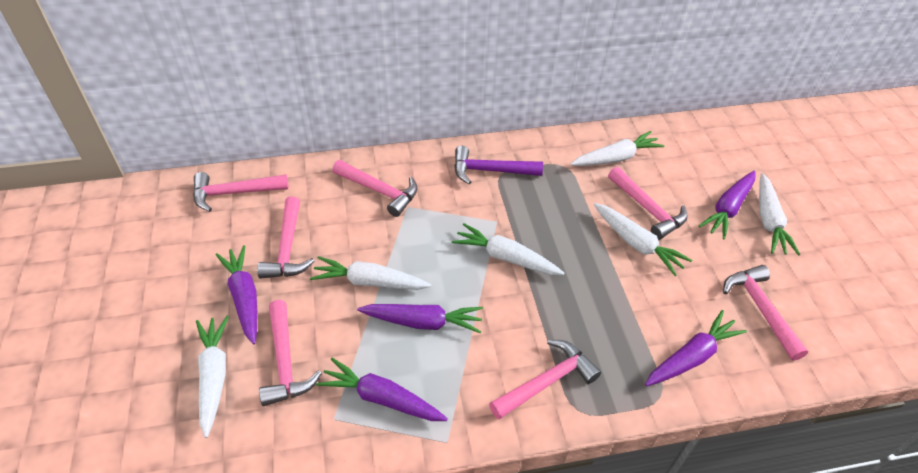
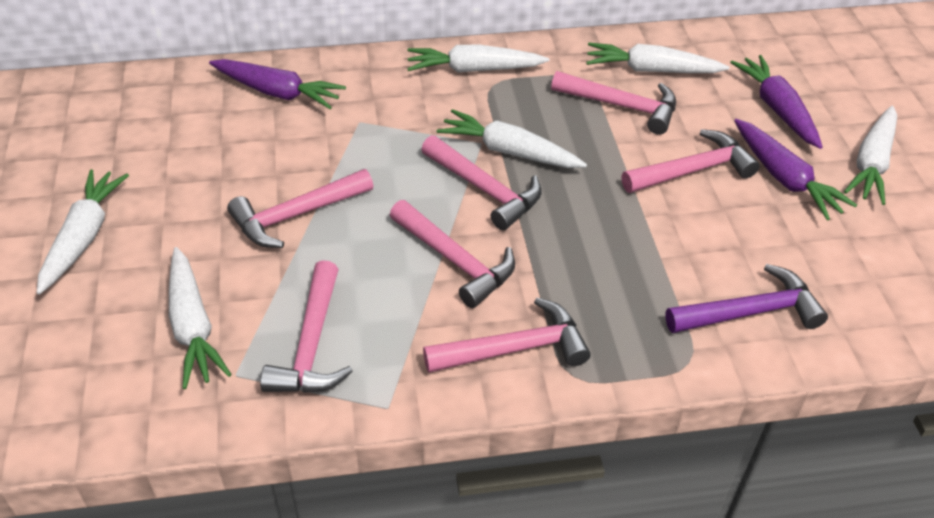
purple carrot: [216,245,258,345] [316,357,448,421] [357,304,483,334] [645,310,747,386] [699,171,755,239] = 5 -> [209,59,346,109] [730,55,823,149] [734,119,857,220] = 3

